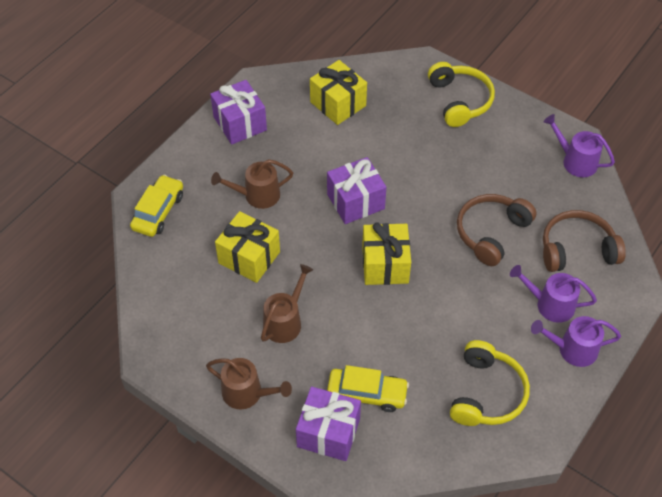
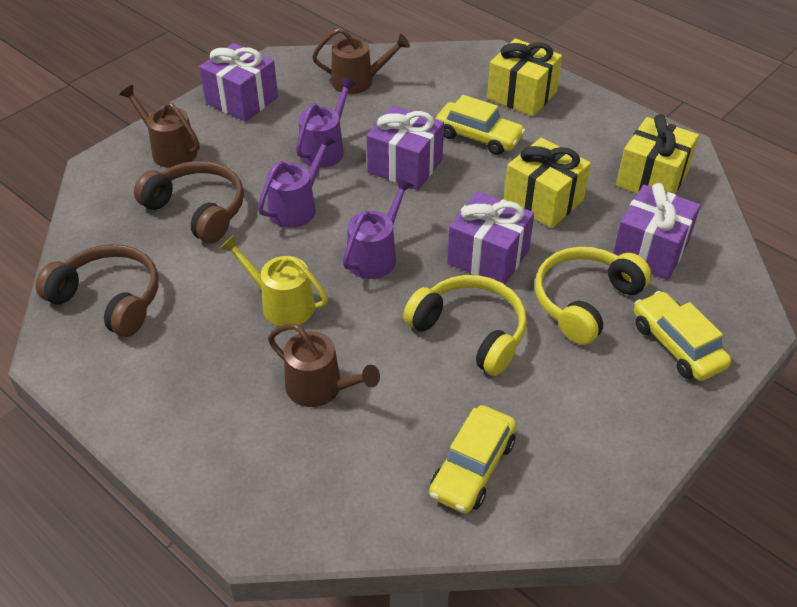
purple gift: [210,80,267,145] [296,386,361,461] [327,157,386,224] = 3 -> [199,43,278,122] [366,106,444,190] [447,191,534,284] [613,183,701,280] = 4
yellow car: [130,175,183,237] [327,365,409,412] = 2 -> [429,405,517,514] [436,95,526,155] [634,291,731,381] = 3
yellow watering can: none = 0 -> [220,235,328,326] = 1

